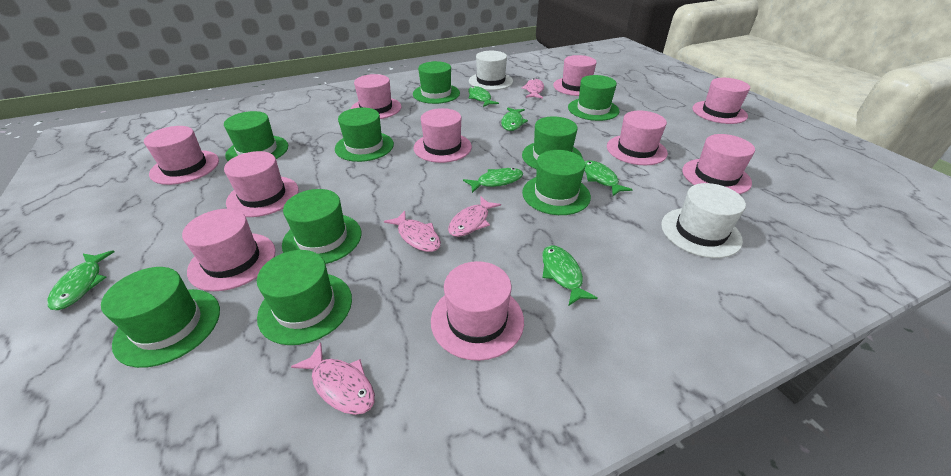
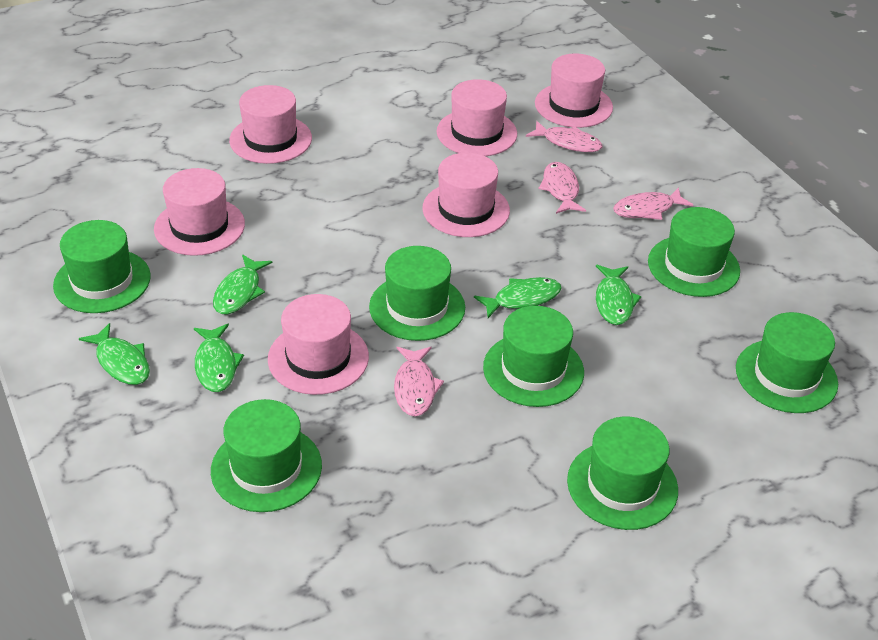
green fish: [48,250,115,310] [463,168,523,193] [468,86,499,107] [501,107,528,131] [542,246,597,305] [584,160,633,196] = 6 -> [79,323,150,385] [194,324,244,392] [213,254,273,314] [474,277,562,318] [596,265,641,325] = 5
green hat: [101,267,220,368] [224,111,288,161] [257,250,352,345] [282,189,361,264] [335,108,394,162] [413,61,460,104] [522,116,582,170] [522,150,591,215] [568,75,619,121] = 9 -> [53,220,151,313] [211,399,322,512] [369,246,465,341] [483,306,584,407] [567,417,678,530] [648,207,740,297] [736,312,838,413] = 7
pink hat: [144,126,219,185] [182,209,276,291] [224,151,299,217] [351,74,401,119] [413,108,472,163] [431,261,524,361] [553,55,597,96] [607,111,668,165] [682,134,755,194] [692,78,750,124] = 10 -> [154,168,245,256] [229,85,312,164] [268,294,369,395] [423,152,510,237] [437,79,517,156] [535,54,613,128] = 6
white hat: [469,51,513,90] [661,183,746,258] = 2 -> none = 0

